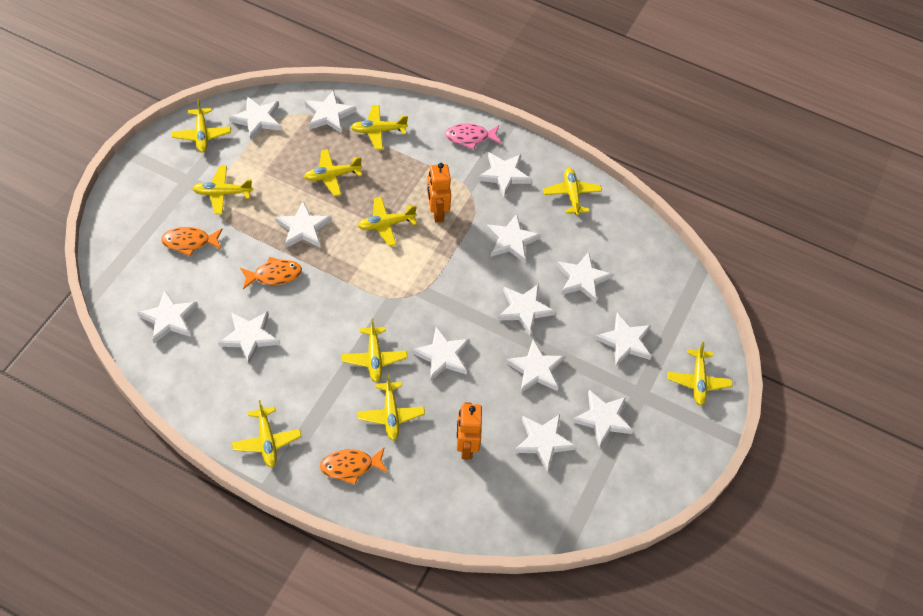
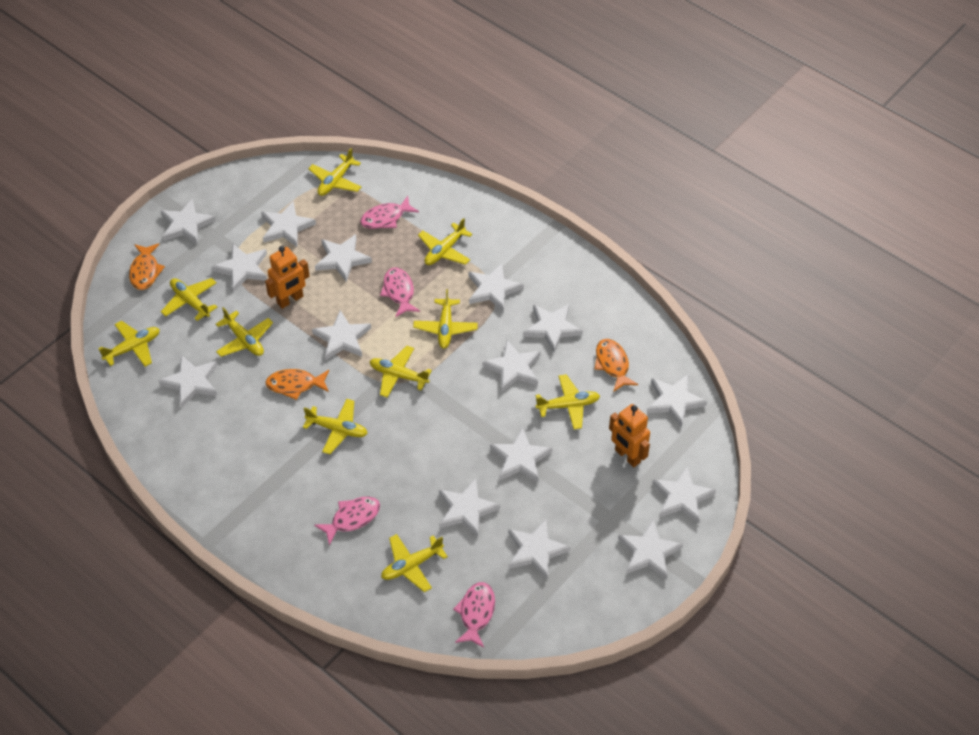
pink fish: [445,123,501,150] = 1 -> [314,496,380,546] [360,196,419,229] [380,268,420,317] [453,582,495,648] = 4
white star: [137,290,198,343] [218,311,280,364] [229,96,281,141] [275,201,331,248] [304,90,357,134] [412,326,470,381] [477,152,532,197] [486,214,541,263] [498,284,556,335] [505,339,565,393] [514,414,576,472] [557,252,613,303] [572,390,633,447] [595,313,652,366] = 14 -> [159,355,217,408] [161,198,216,244] [212,244,267,292] [261,201,316,247] [312,310,371,360] [315,234,372,282] [439,479,500,537] [469,263,524,312] [482,340,541,392] [490,427,552,482] [508,519,571,579] [523,304,583,352] [618,520,683,580] [647,374,707,428] [652,466,716,524] = 15

